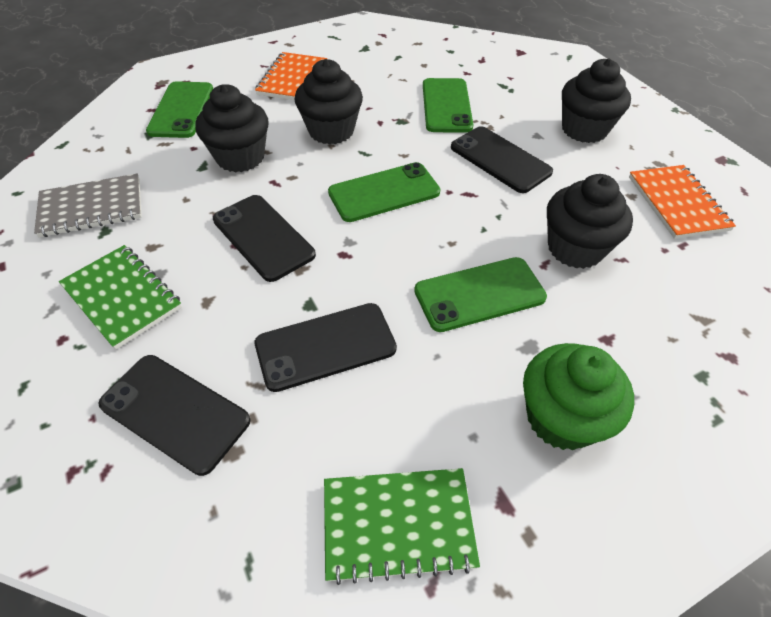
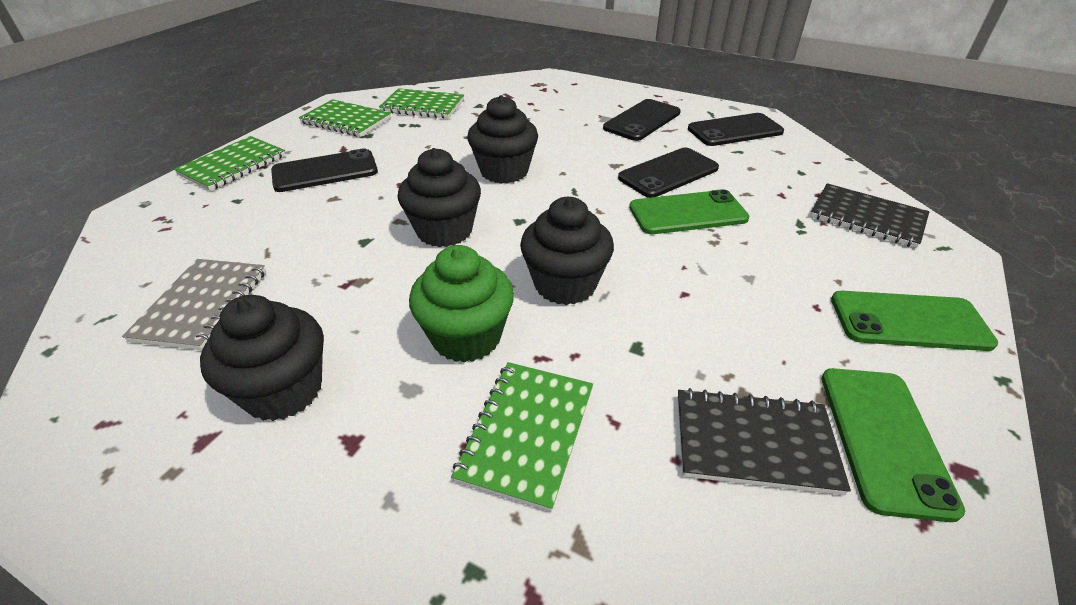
black notebook: none = 0 -> [678,388,851,495] [810,183,929,248] = 2
green notebook: [59,245,182,350] [324,468,480,585] = 2 -> [174,136,285,191] [299,99,391,137] [379,88,464,119] [451,362,593,512] = 4
green phone: [146,81,213,138] [328,162,440,222] [414,257,547,332] [423,78,473,133] = 4 -> [629,189,749,234] [821,368,965,522] [831,291,998,351] = 3
orange notebook: [255,52,327,100] [629,165,736,239] = 2 -> none = 0

